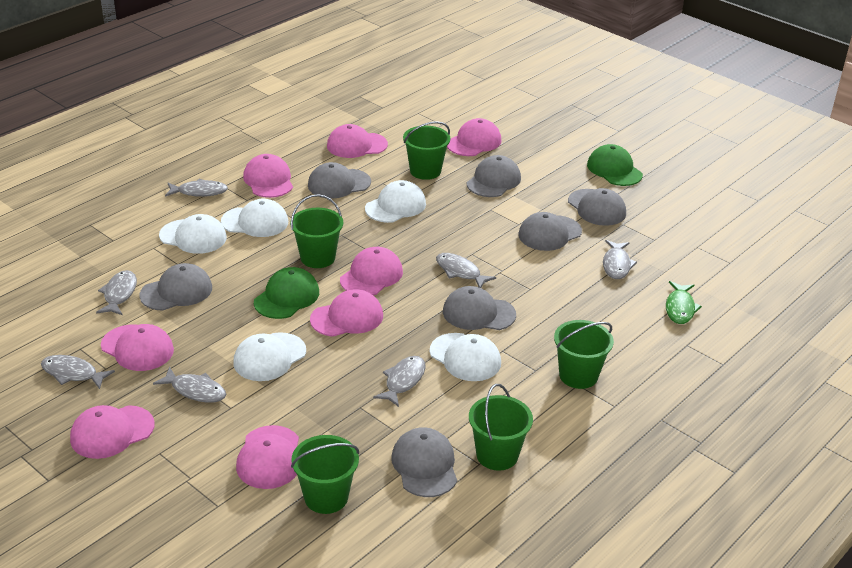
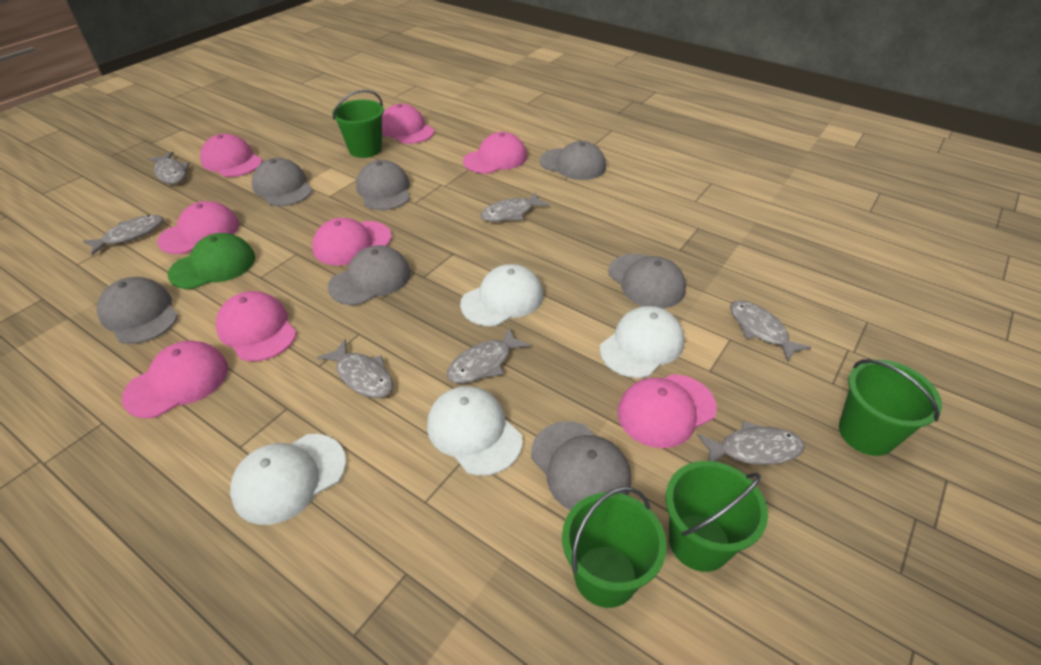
green bucket: [290,194,343,268] [291,435,359,514] [403,121,450,180] [469,384,533,471] [554,320,614,389] = 5 -> [332,90,384,158] [562,487,667,608] [666,461,768,572] [839,359,942,456] = 4
green cap: [254,267,319,319] [587,144,643,186] = 2 -> [168,233,255,289] = 1
green fish: [666,281,702,324] = 1 -> none = 0
white cap: [159,214,227,254] [221,199,288,237] [233,332,306,381] [365,180,426,223] [430,333,501,381] = 5 -> [230,434,346,525] [427,386,522,476] [460,264,543,326] [600,306,684,378] = 4

